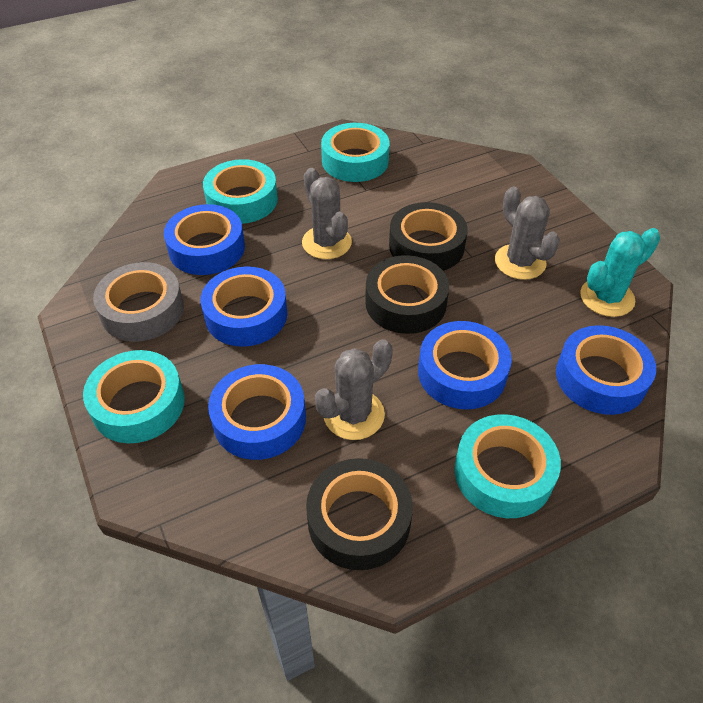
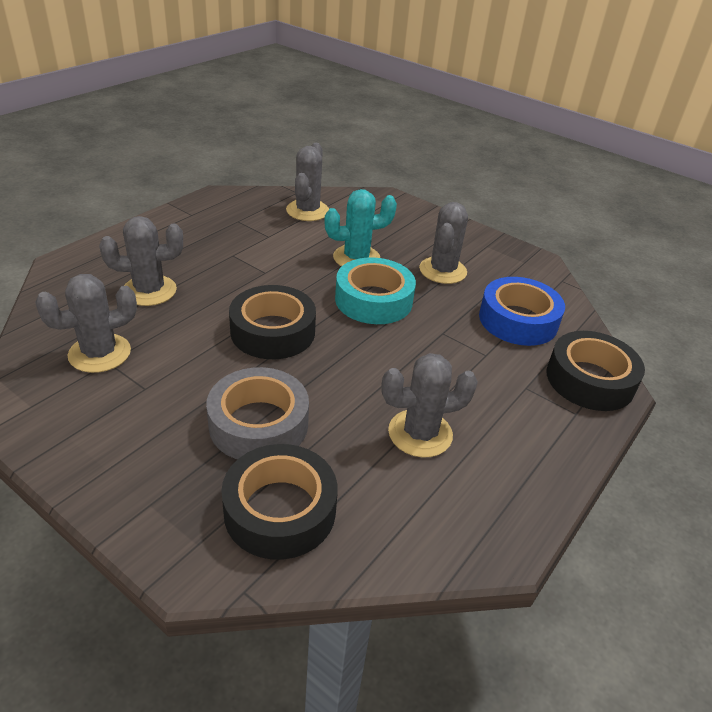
blue tape: [164,204,245,275] [201,266,287,347] [208,364,306,460] [418,321,512,409] [556,325,656,415] = 5 -> [479,277,565,346] = 1
grey cactus: [302,168,352,259] [315,339,393,440] [495,187,560,280] = 3 -> [35,274,137,373] [99,216,183,306] [286,143,329,221] [382,353,478,458] [419,202,468,284] = 5
turquoise tape: [83,350,185,443] [203,159,278,224] [321,123,390,182] [454,414,561,518] = 4 -> [335,257,416,324] = 1

